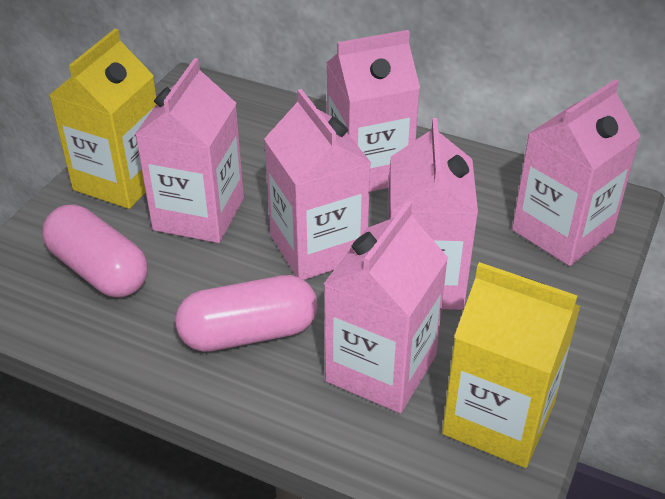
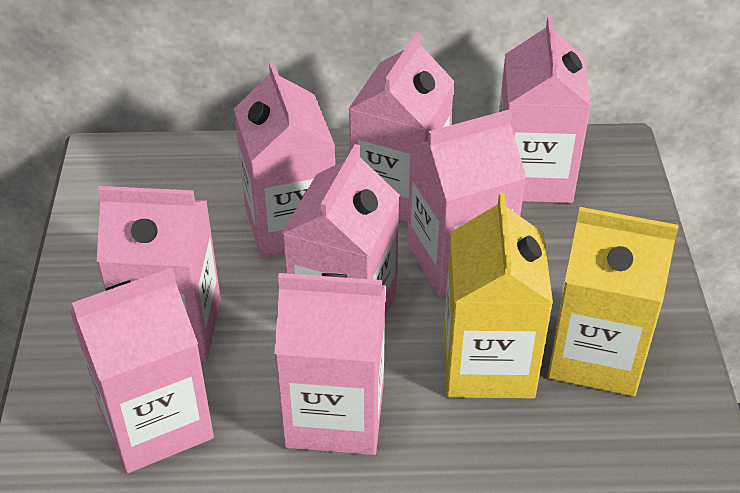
pink capsule: [42,205,148,297] [175,275,318,352] = 2 -> none = 0
pink carton: [135,58,244,243] [264,89,371,280] [324,201,448,413] [326,30,420,192] [387,118,478,310] [512,79,641,266] = 6 -> [70,268,214,473] [97,186,221,362] [234,61,335,259] [274,273,385,455] [282,144,400,317] [349,32,455,223] [407,109,526,298] [499,16,591,203] = 8

